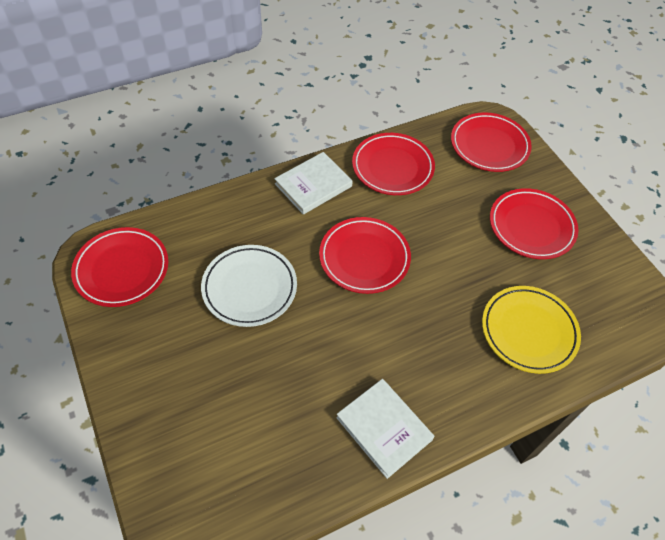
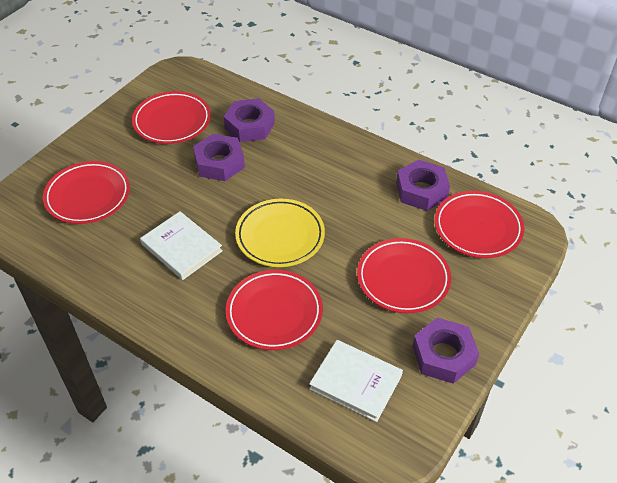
purple nut: none = 0 -> [193,134,245,181] [224,98,275,142] [396,160,450,211] [412,318,479,384] = 4
white plate: [201,245,297,327] = 1 -> none = 0

